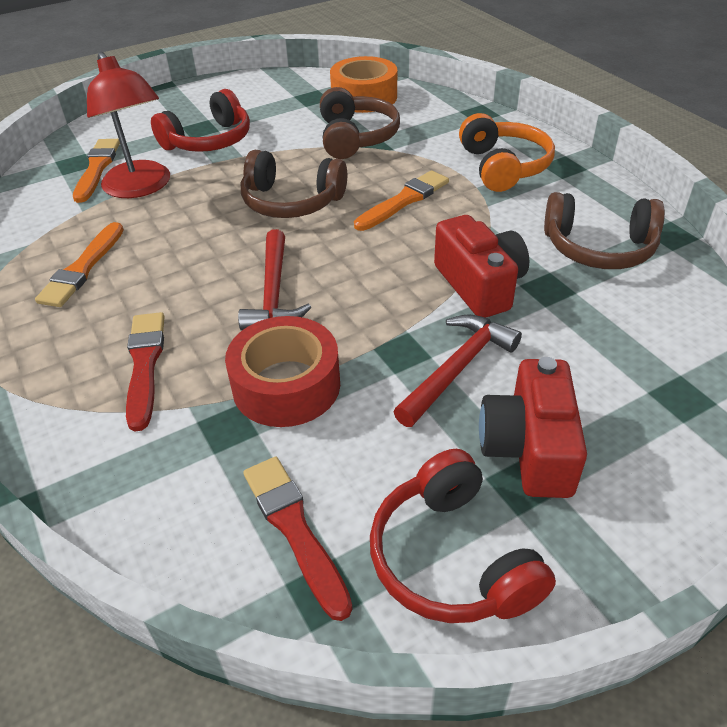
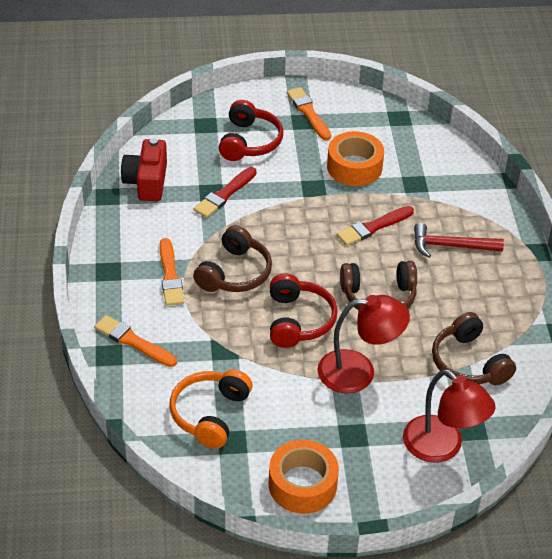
orange tape: [330,56,397,113] = 1 -> [268,440,339,514] [327,131,384,186] = 2
red camera: [434,215,529,318] [479,357,587,498] = 2 -> [121,138,167,201] = 1
red hammer: [238,229,311,331] [393,314,522,427] = 2 -> [414,223,504,258] = 1
red lamp: [87,52,170,198] = 1 -> [317,295,410,393] [403,369,496,463] = 2
red tape: [225,316,340,427] = 1 -> none = 0

